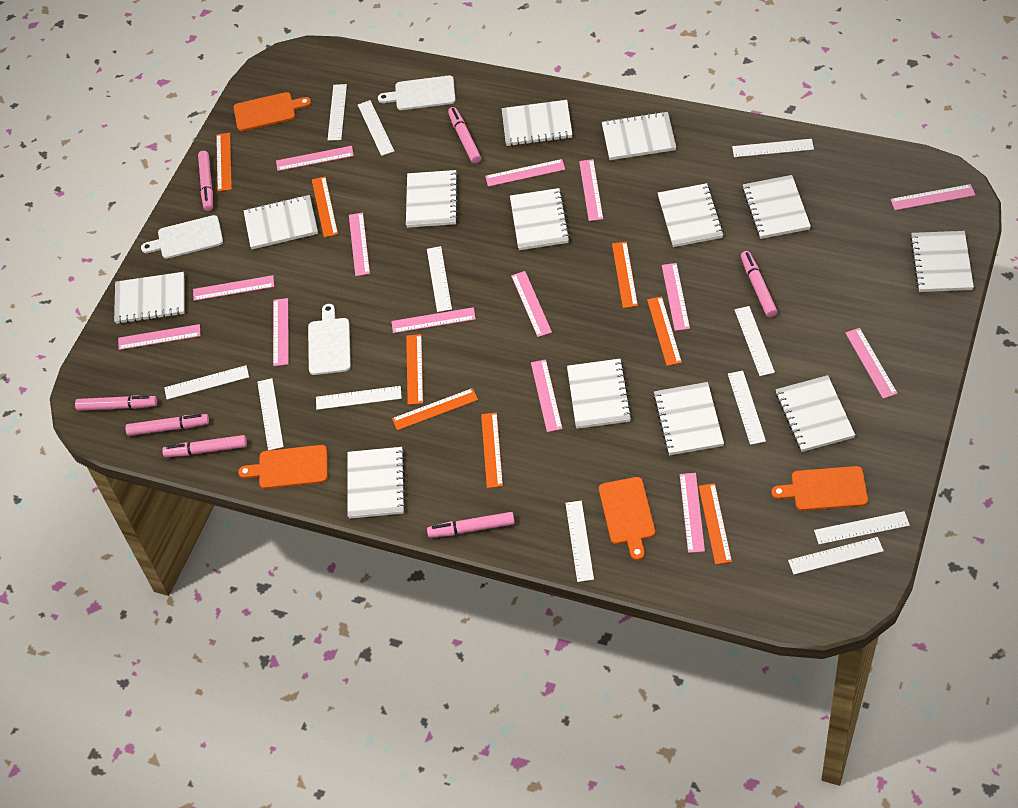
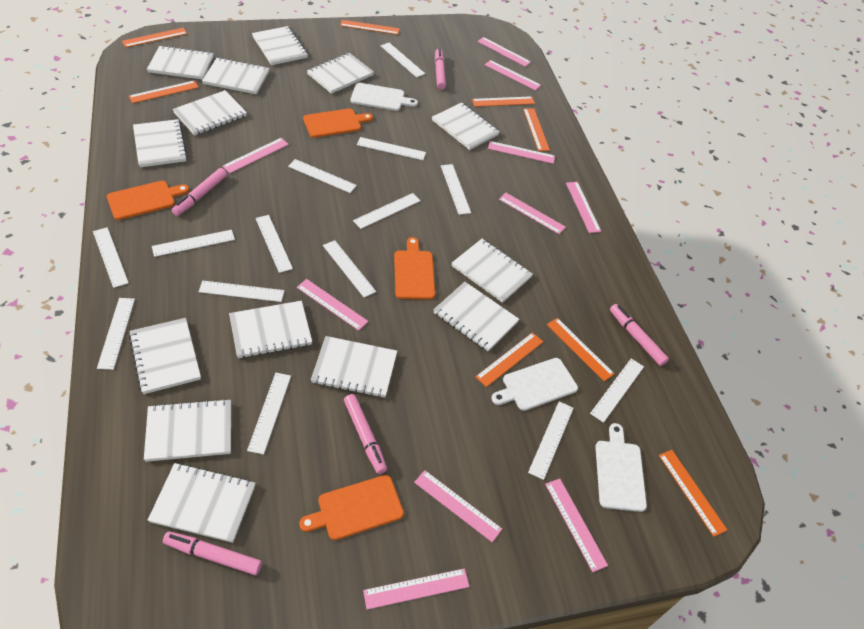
pink marker: [75,395,157,411] [125,414,209,436] [162,435,247,457] [198,151,213,211] [427,512,515,538] [448,107,481,163] [741,251,777,317] = 7 -> [163,531,262,575] [172,168,227,216] [344,394,387,474] [435,48,446,90] [610,304,669,366] = 5
pink ruler: [118,324,200,350] [193,275,274,301] [273,298,289,366] [276,146,354,171] [349,213,370,276] [391,307,476,333] [485,159,565,187] [511,271,552,337] [531,359,563,432] [579,159,603,221] [662,263,690,331] [680,473,705,553] [846,328,898,399] [891,184,975,210] = 14 -> [222,138,289,173] [297,279,368,331] [363,568,469,609] [414,470,502,542] [477,37,531,67] [485,60,541,90] [488,141,555,164] [499,193,566,234] [545,478,608,572] [566,182,601,233] = 10
white notebook: [114,272,185,324] [244,195,318,249] [348,447,406,519] [406,170,458,228] [502,100,572,146] [510,188,570,250] [567,359,632,429] [602,111,676,160] [653,382,724,455] [658,183,724,247] [742,175,811,239] [776,375,855,452] [910,231,974,292] = 13 -> [129,318,201,394] [133,119,187,167] [144,399,231,462] [147,45,214,80] [148,463,256,543] [173,90,247,135] [202,57,270,94] [229,301,312,358] [252,26,308,65] [307,53,374,94] [311,336,397,398] [432,102,500,150] [433,282,519,351] [452,239,533,303] = 14
white ruler: [164,365,249,400] [257,378,284,451] [316,386,402,410] [328,84,347,141] [358,100,394,156] [427,246,452,312] [565,501,594,582] [728,371,766,445] [732,139,814,157] [735,306,775,376] [788,537,884,574] [814,511,910,544] = 12 -> [93,227,129,288] [97,298,135,370] [152,230,235,257] [199,281,284,302] [247,373,291,455] [256,215,293,273] [288,159,357,193] [323,240,376,297] [353,193,421,229] [357,137,426,160] [381,43,425,77] [441,164,471,215] [528,401,574,480] [590,359,644,423] = 14

